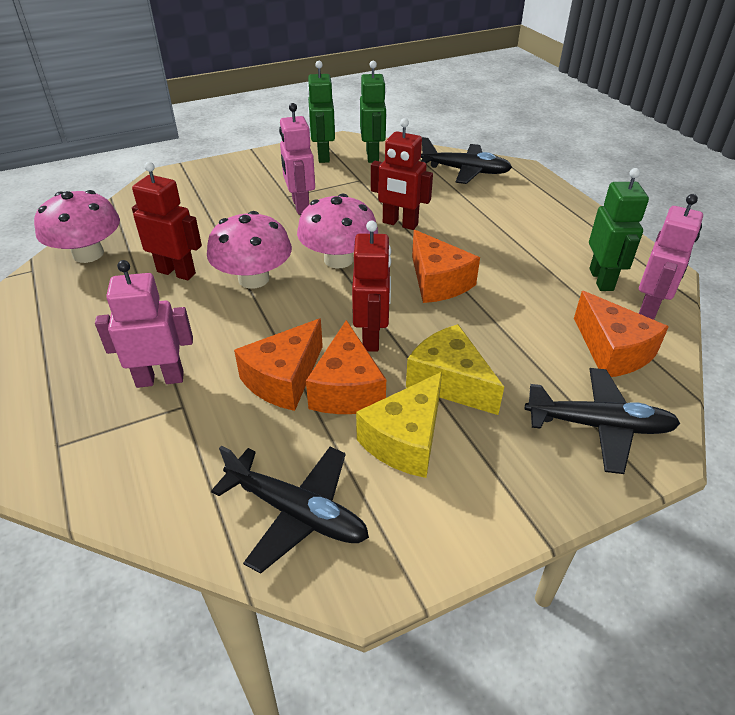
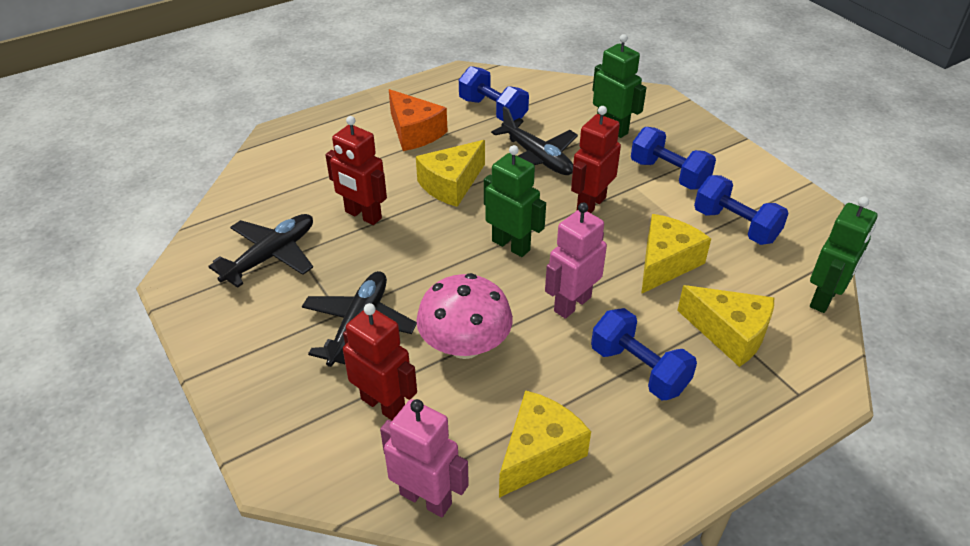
blue dumbbell: none = 0 -> [459,66,529,122] [591,308,697,400] [631,127,716,190] [694,175,789,245] = 4
orange cheese: [234,318,323,411] [306,320,386,414] [412,230,480,303] [574,291,669,377] = 4 -> [389,89,448,151] = 1
pink mushroom: [34,190,120,263] [207,211,292,289] [297,194,378,268] = 3 -> [416,273,513,359] = 1
pink robot: [95,260,193,388] [279,103,315,215] [639,194,703,320] = 3 -> [380,399,469,517] [545,202,607,319] = 2
yellow cheese: [356,372,442,478] [406,324,504,415] = 2 -> [416,140,485,207] [499,390,591,498] [641,214,711,294] [677,285,774,367] = 4

